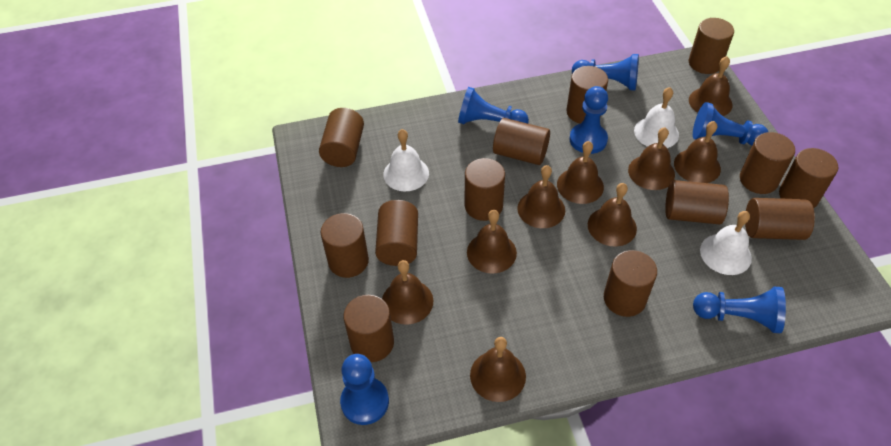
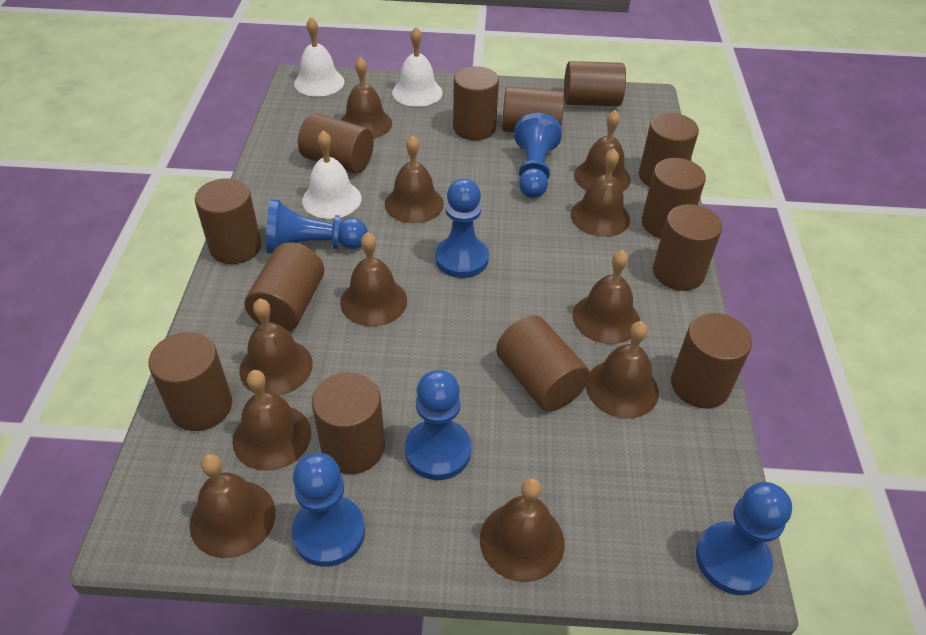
brown bell: [382,260,433,324] [467,210,517,274] [470,337,526,402] [517,165,565,228] [557,141,604,204] [588,183,637,246] [628,127,675,190] [674,121,721,183] [689,56,733,116] = 9 -> [190,454,275,558] [232,370,311,471] [239,298,313,396] [340,232,407,327] [341,57,392,139] [385,135,444,224] [480,478,564,582] [570,149,630,237] [573,250,640,344] [574,110,630,191] [586,321,659,419] = 11

